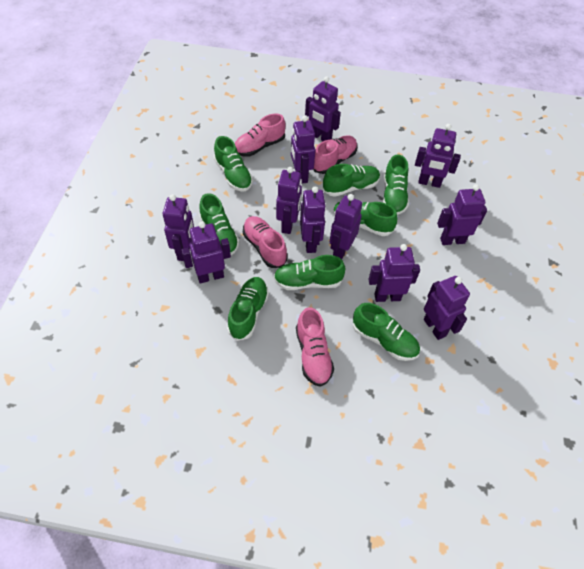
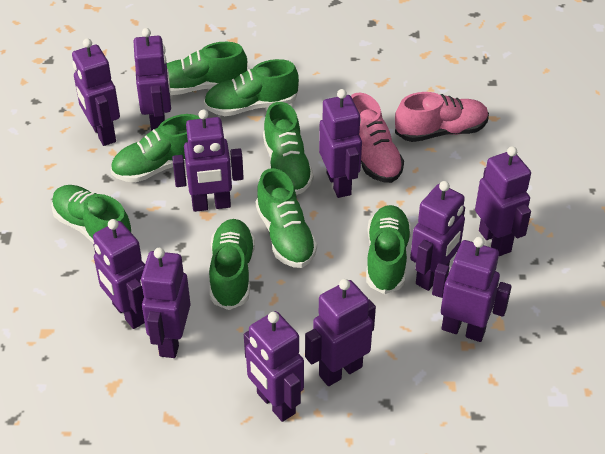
pink shoe: [235,113,285,157] [243,216,288,268] [296,307,334,387] [313,136,357,174] = 4 -> [351,93,404,183] [395,92,489,142] = 2

